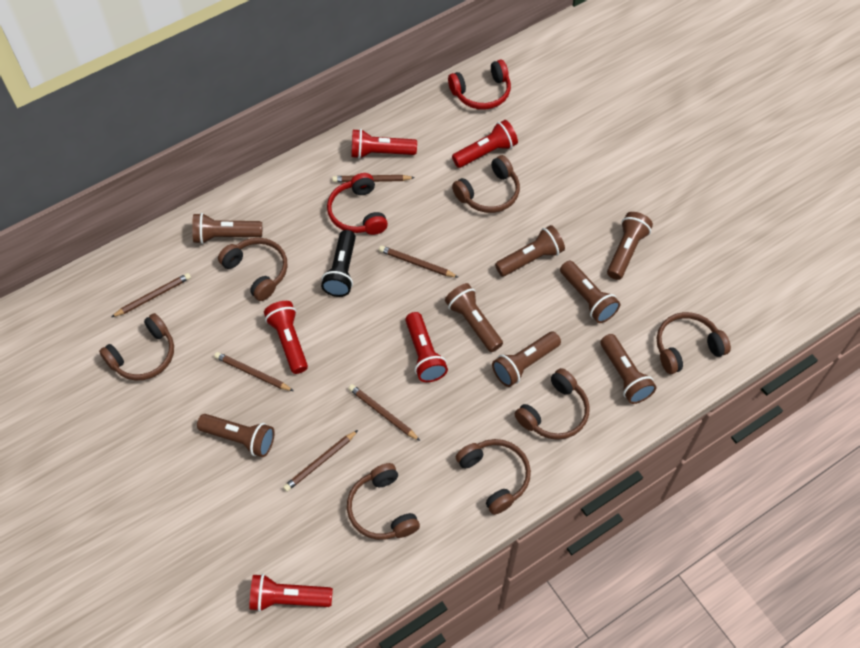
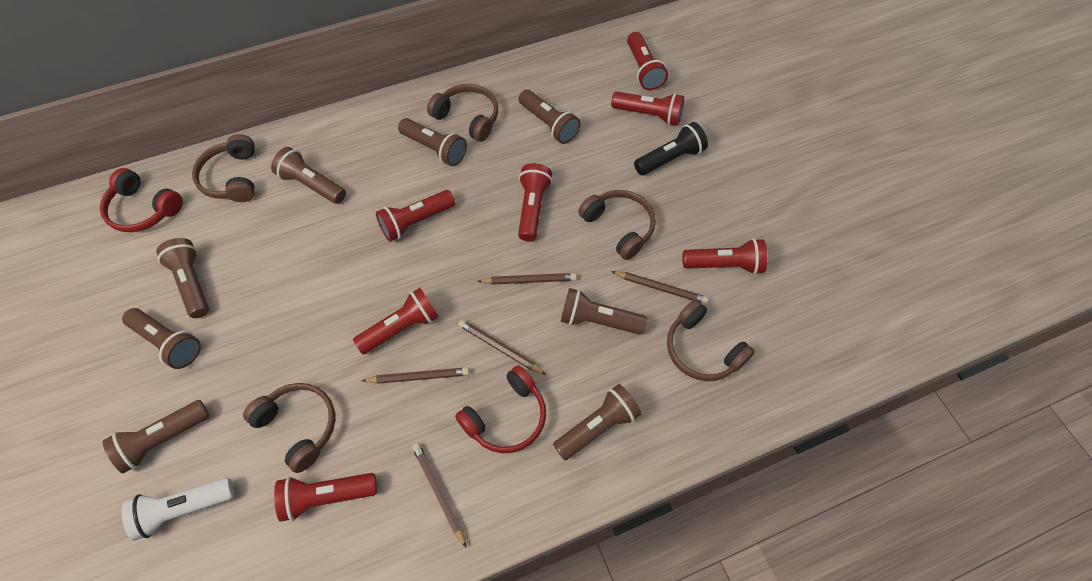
brown headphones: [99,313,174,381] [218,238,287,301] [347,463,420,540] [452,155,520,213] [456,439,531,515] [515,368,590,440] [657,312,731,374] = 7 -> [192,134,255,202] [243,383,335,473] [427,84,498,142] [578,190,656,260] [667,300,755,381] = 5
brown pencil: [112,273,191,317] [214,352,293,391] [283,430,358,492] [332,175,415,182] [348,384,420,441] [379,246,458,277] = 6 -> [362,368,469,384] [412,443,466,547] [458,320,547,375] [477,273,577,285] [611,271,709,304] = 5
red flashlight: [249,574,333,612] [264,301,308,374] [351,129,417,159] [405,312,448,382] [452,120,518,168] = 5 -> [274,473,377,522] [353,288,439,354] [376,190,455,242] [518,163,553,241] [611,92,684,126] [627,32,668,90] [682,238,767,275] = 7
white flashlight: none = 0 -> [122,478,235,541] = 1

